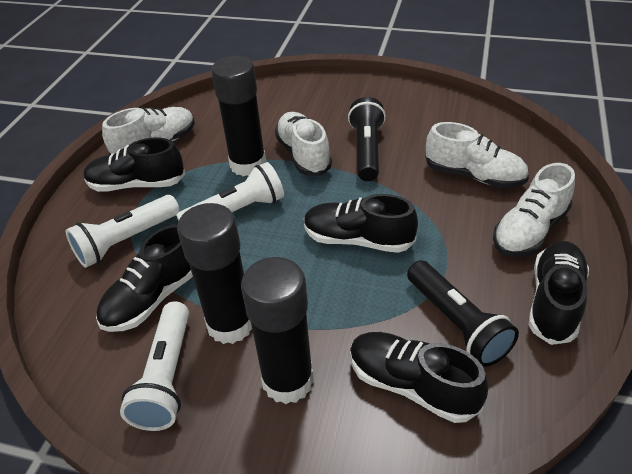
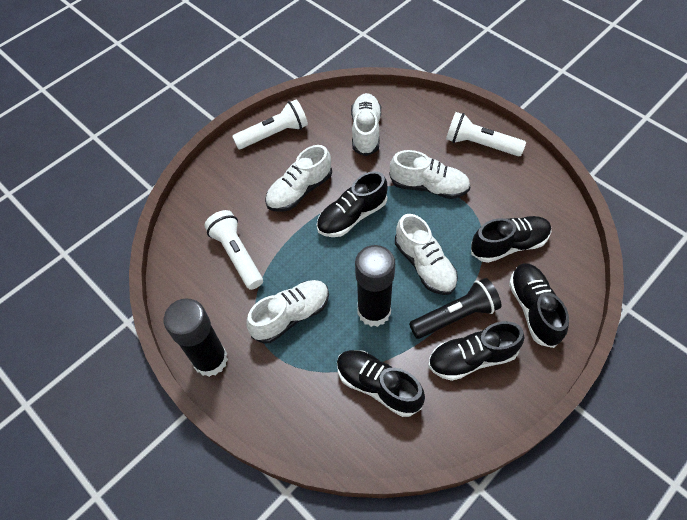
black flashlight: [348,97,386,181] [407,260,519,367] = 2 -> [409,278,501,339] = 1
black glue stick: [177,203,252,344] [211,56,266,176] [241,257,314,404] = 3 -> [164,298,228,377] [355,245,395,327] = 2
white shoe: [102,107,195,155] [275,112,332,176] [425,122,529,188] [493,163,575,257] = 4 -> [246,280,329,344] [265,145,332,212] [351,93,381,156] [390,150,470,199] [395,214,458,295] = 5

